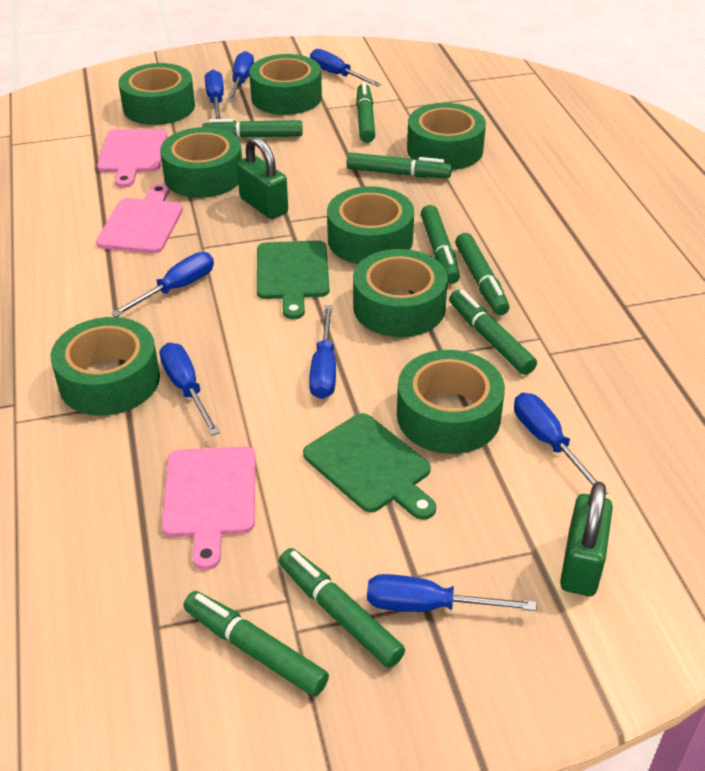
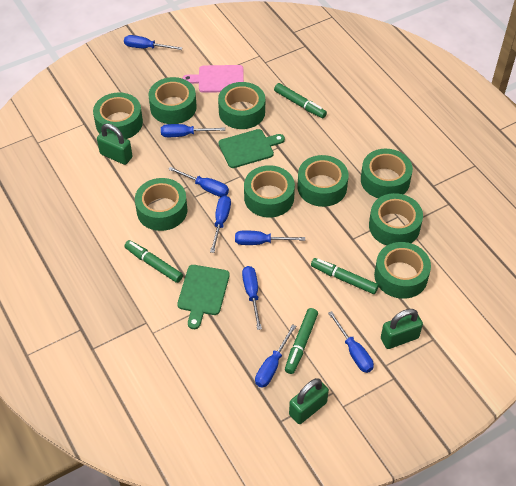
green marker: [183,591,329,696] [202,119,303,137] [279,548,405,668] [347,152,452,178] [356,82,375,143] [421,205,460,284] [449,290,537,375] [455,233,510,315] = 8 -> [124,240,183,283] [274,83,327,118] [285,308,318,374] [311,258,379,294] = 4
green padlock: [237,136,288,219] [560,481,613,596] = 2 -> [97,124,133,165] [289,378,329,424] [381,309,423,349] = 3
green tape: [51,317,160,416] [119,63,195,125] [160,127,242,198] [249,54,322,115] [327,186,414,264] [353,249,448,337] [397,350,505,454] [407,103,486,170] = 8 -> [93,92,143,139] [135,178,187,231] [149,77,197,124] [218,82,265,129] [244,165,295,218] [297,155,348,207] [361,149,413,198] [369,193,423,246] [374,242,431,299] = 9
pink cutting board: [96,184,183,253] [97,129,167,188] [162,446,255,570] = 3 -> [182,65,244,93] = 1

